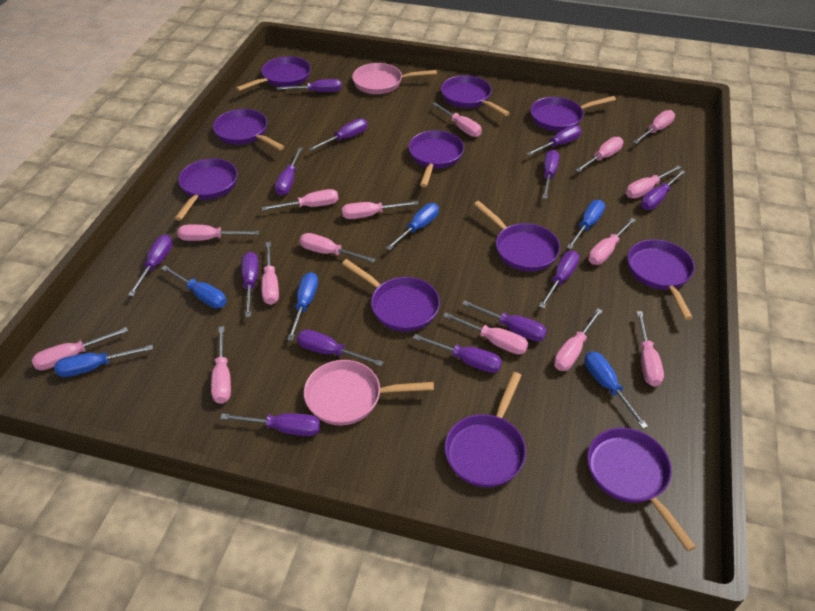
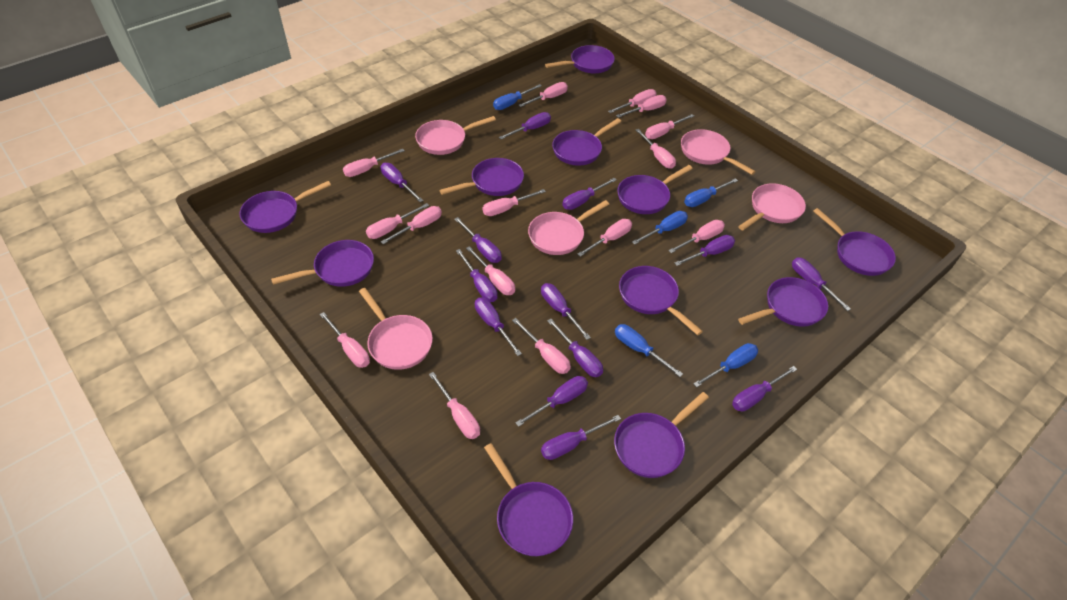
blue screwdriver: [54,345,153,377] [161,266,227,308] [287,272,318,341] [386,203,439,251] [567,200,605,249] [585,351,648,429] = 6 -> [493,84,542,110] [615,324,683,377] [632,211,688,245] [684,178,738,207] [693,343,758,387] = 5
pink pan: [304,360,434,425] [352,63,437,94] = 2 -> [359,288,433,370] [415,116,496,155] [528,200,609,255] [681,129,756,175] [738,183,806,230] = 5

